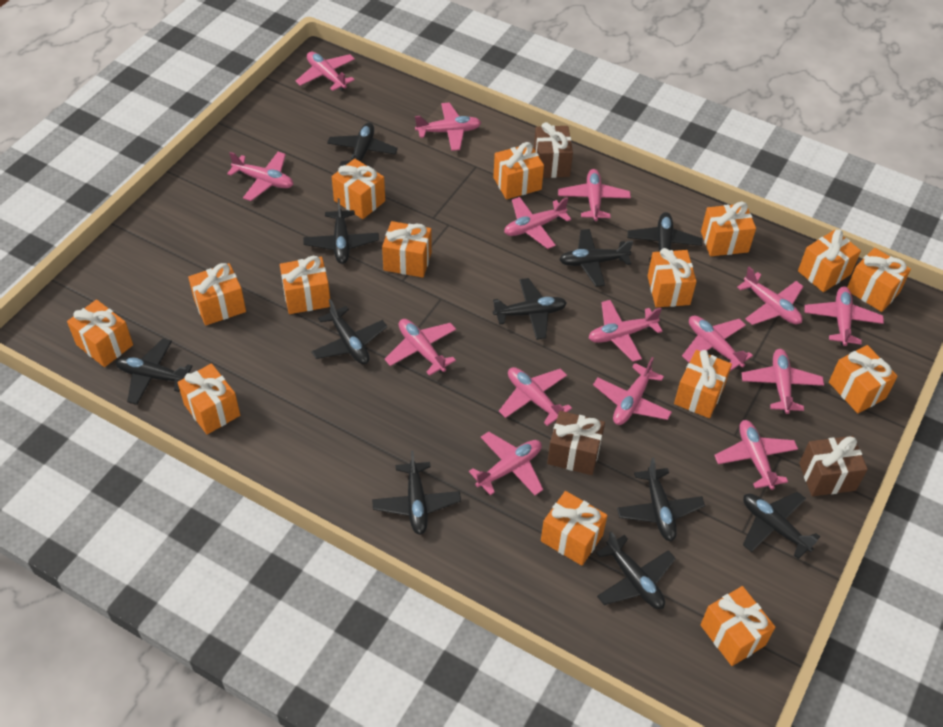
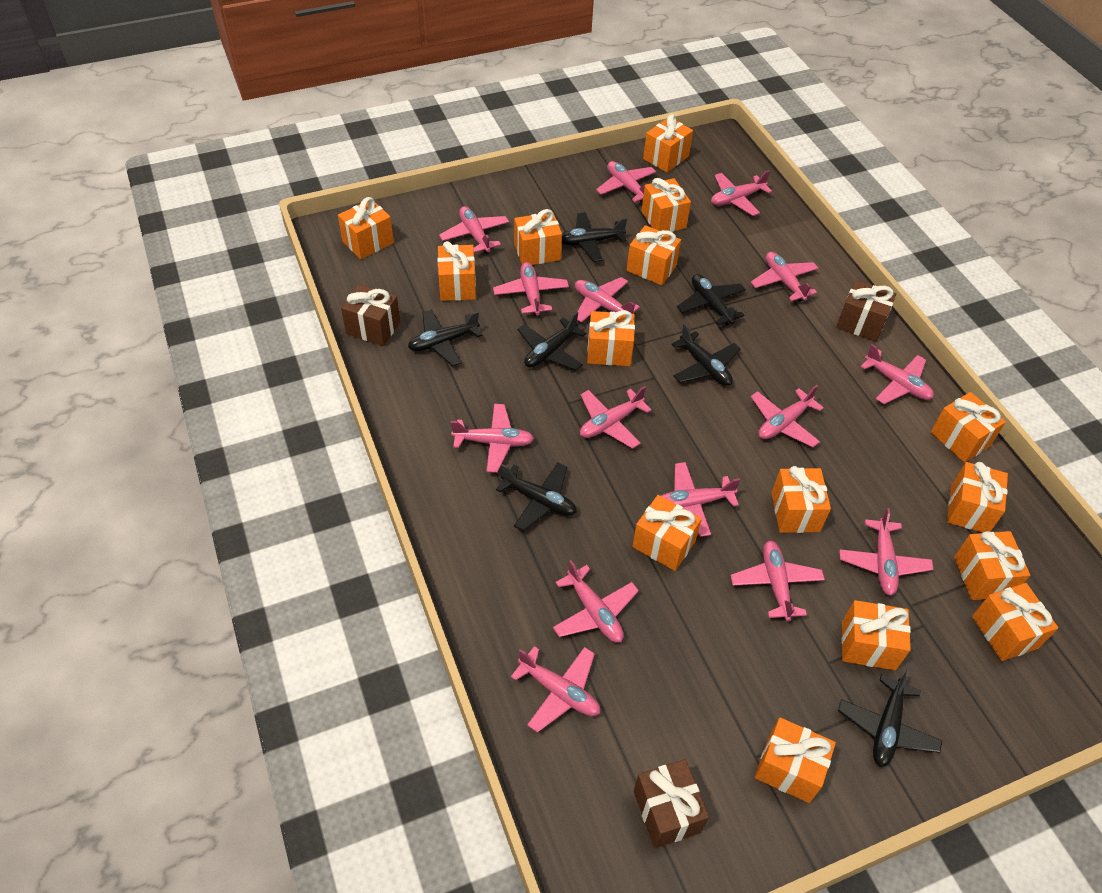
black plane: [116,338,193,405] [303,198,379,264] [312,299,387,364] [327,123,398,166] [372,451,461,535] [493,278,567,340] [559,229,633,287] [596,531,676,609] [617,457,705,541] [627,212,702,262] [743,492,820,559] = 11 -> [408,310,482,366] [496,463,577,532] [517,312,586,370] [562,212,627,262] [671,324,741,386] [677,274,746,326] [838,670,943,767] = 7

